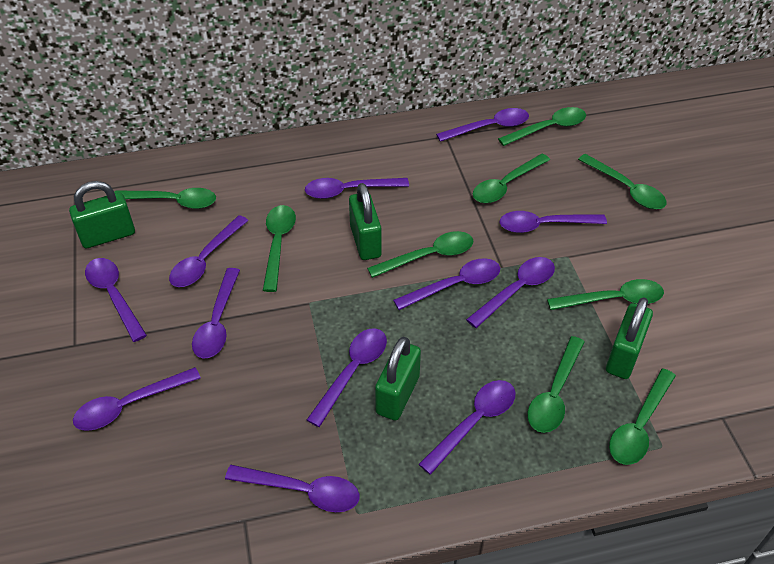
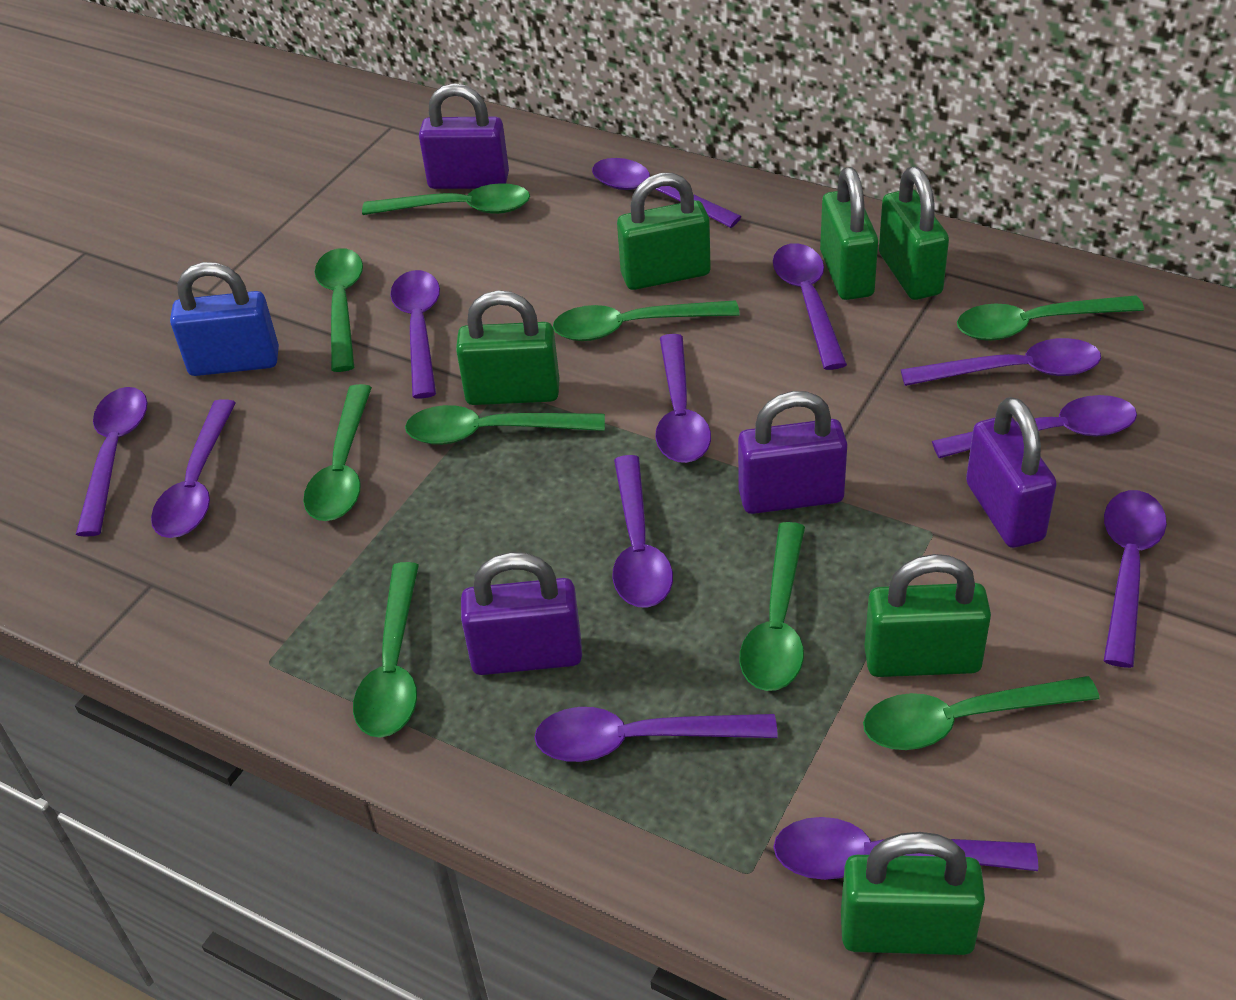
blue padlock: none = 0 -> [170,262,279,376] = 1
green padlock: [69,181,135,248] [349,183,382,260] [375,337,421,421] [606,297,653,379] = 4 -> [456,290,559,405] [617,173,711,290] [820,167,878,300] [841,832,985,955] [864,554,991,677] [879,167,949,300] = 6
purple padlock: none = 0 -> [419,83,509,189] [461,552,582,675] [738,391,847,514] [966,397,1057,548] = 4

